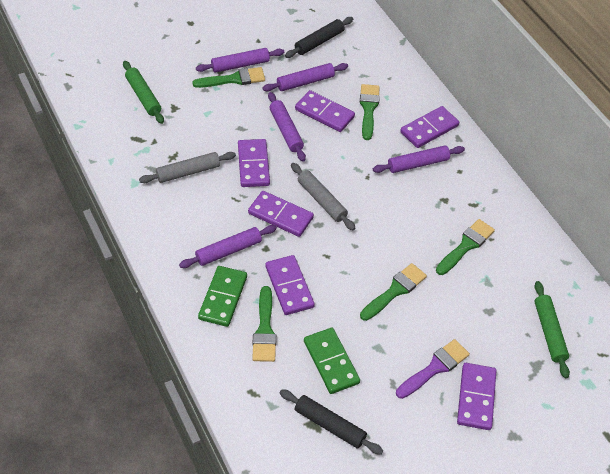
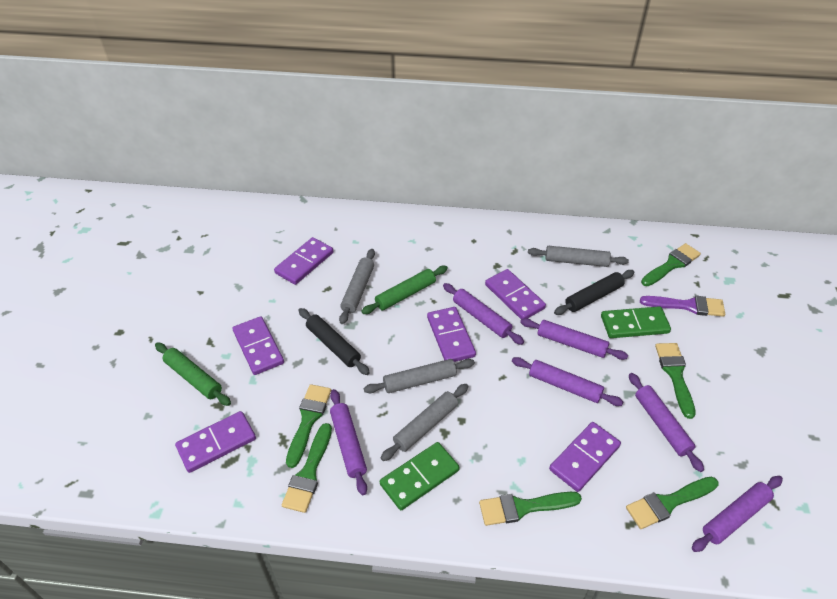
green brush: [192,67,265,88] [252,286,276,362] [360,84,380,140] [360,263,427,321] [436,219,495,275] = 5 -> [282,423,332,513] [286,384,331,468] [479,492,582,526] [626,477,718,529] [641,243,701,286] [655,343,696,419] = 6
grey rolling pin: [139,152,236,183] [291,163,355,230] = 2 -> [339,249,375,324] [364,359,475,393] [381,384,468,461] [528,246,629,267] = 4
purple rolling pin: [179,225,277,268] [196,48,284,73] [262,63,348,92] [268,92,306,162] [373,145,465,173] = 5 -> [330,389,367,495] [443,283,524,345] [512,357,623,406] [520,318,628,360] [629,373,704,472] [692,476,783,552] = 6

